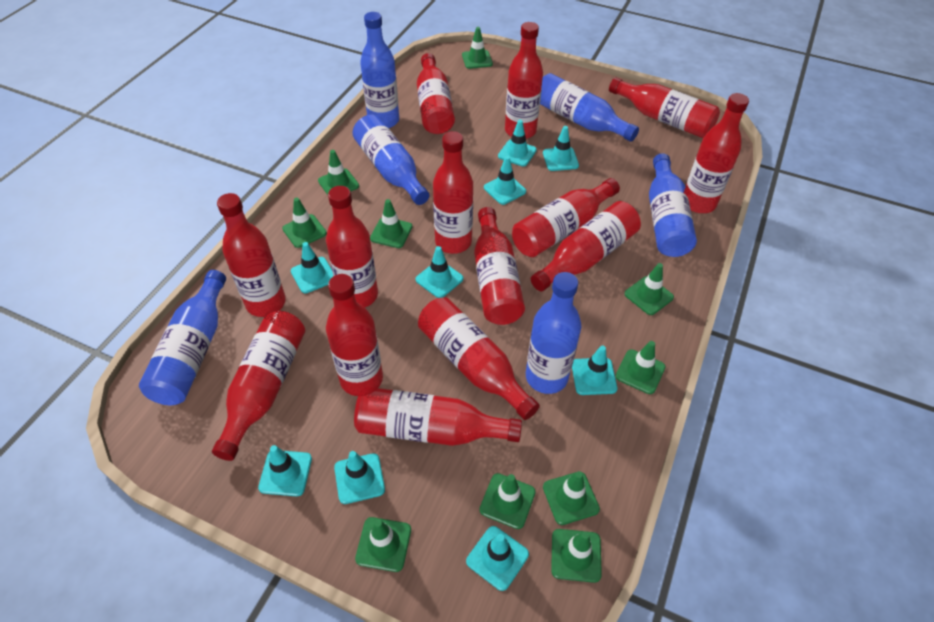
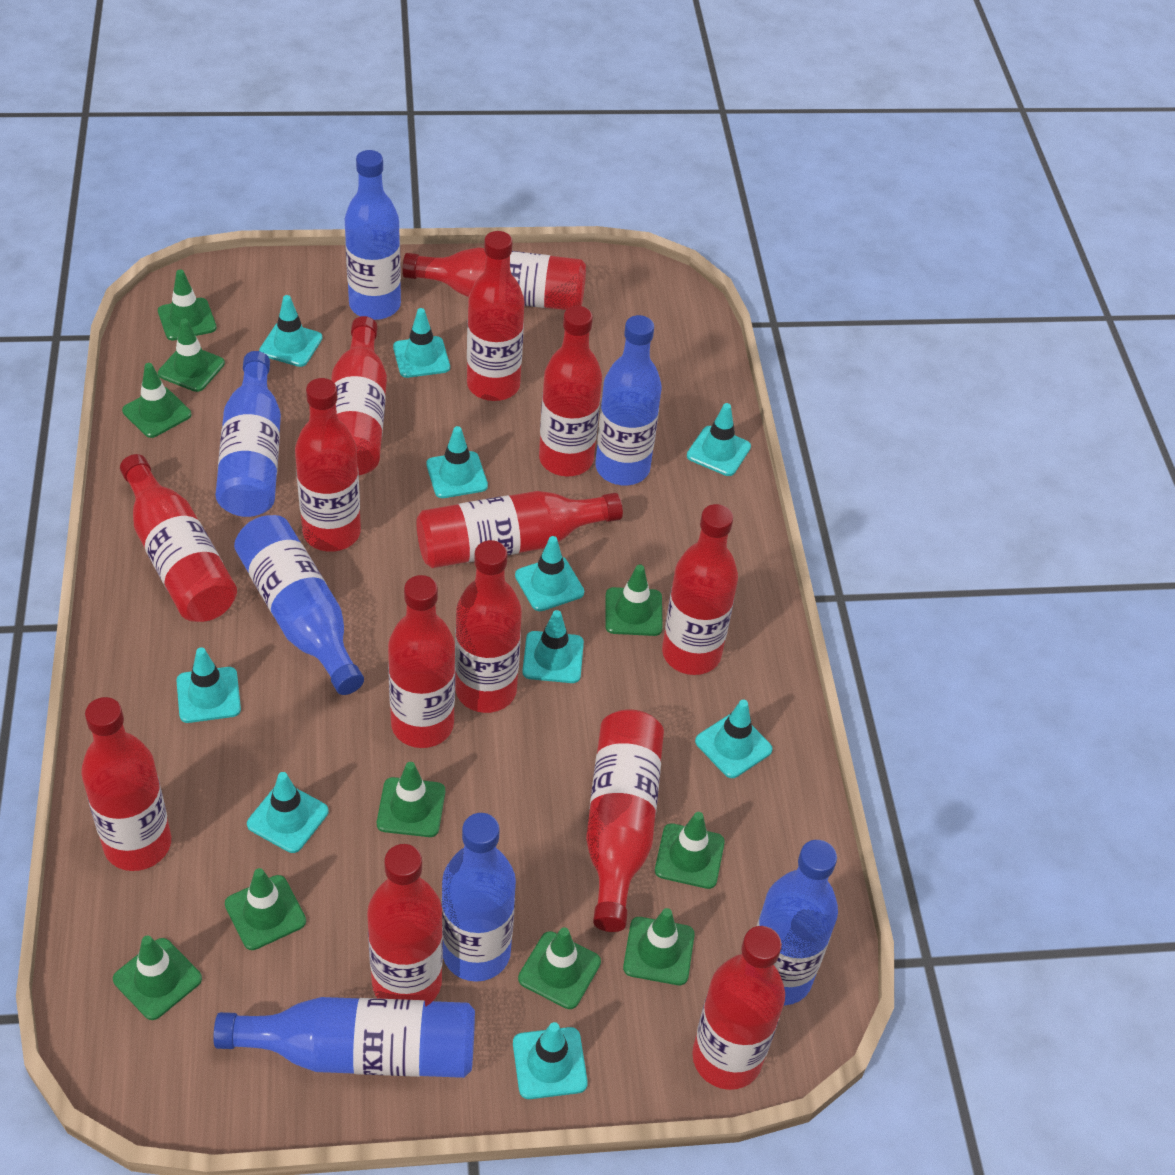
blue bottle: [139,270,226,405] [353,115,429,205] [360,12,399,128] [526,272,581,394] [540,73,639,142] [649,153,697,257] = 6 -> [213,997,475,1078] [215,351,281,517] [234,515,364,695] [345,150,401,320] [441,813,516,982] [595,315,662,485] [757,840,838,1005] = 7
turquoise traffic cone: [258,445,312,496] [291,242,333,293] [334,451,385,504] [416,246,463,298] [466,526,529,591] [484,156,526,205] [498,120,537,167] [543,126,579,171] [572,346,617,395] = 9 -> [176,647,241,723] [247,772,329,853] [259,295,322,367] [393,308,450,378] [426,426,488,498] [513,1022,588,1099] [515,536,584,611] [522,610,584,683] [687,403,751,476] [695,700,772,778] = 10

